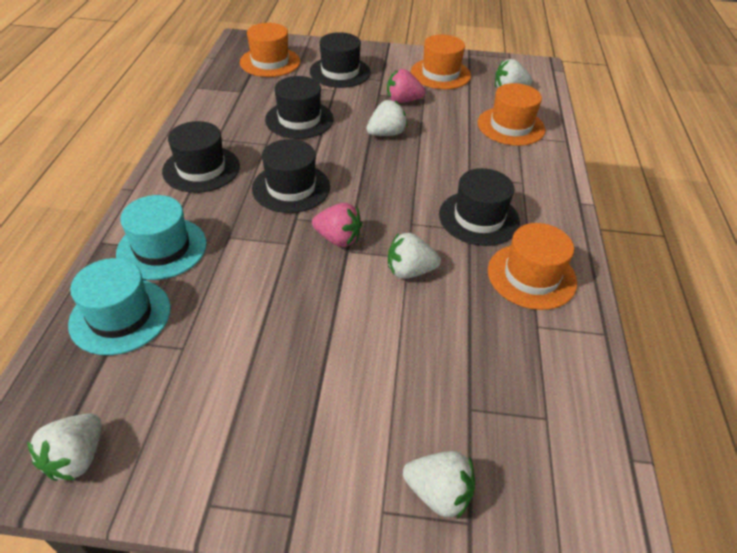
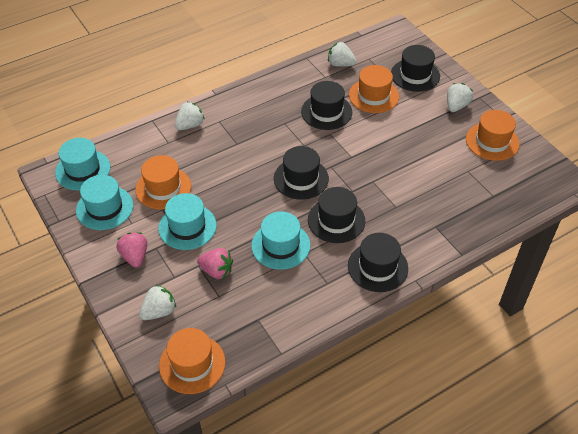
turquoise hat: [68,258,171,355] [116,195,207,280] = 2 -> [55,138,110,191] [76,175,133,230] [158,193,217,250] [251,211,311,270] = 4
white strawberry: [27,413,102,481] [366,100,407,136] [388,233,441,279] [403,451,475,519] [495,59,532,88] = 5 -> [139,285,176,320] [175,102,205,130] [328,42,357,67] [447,83,473,112] = 4

